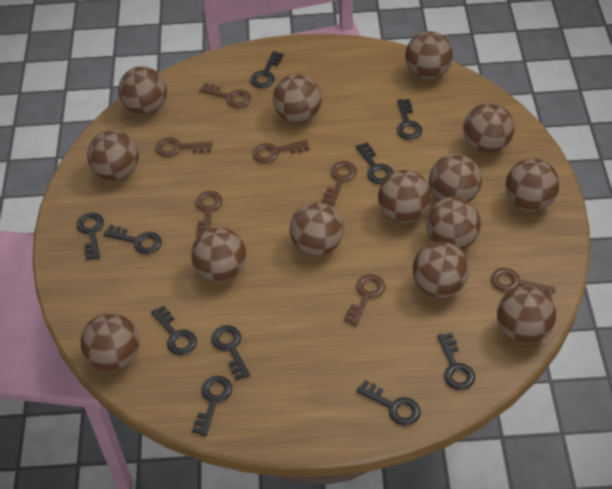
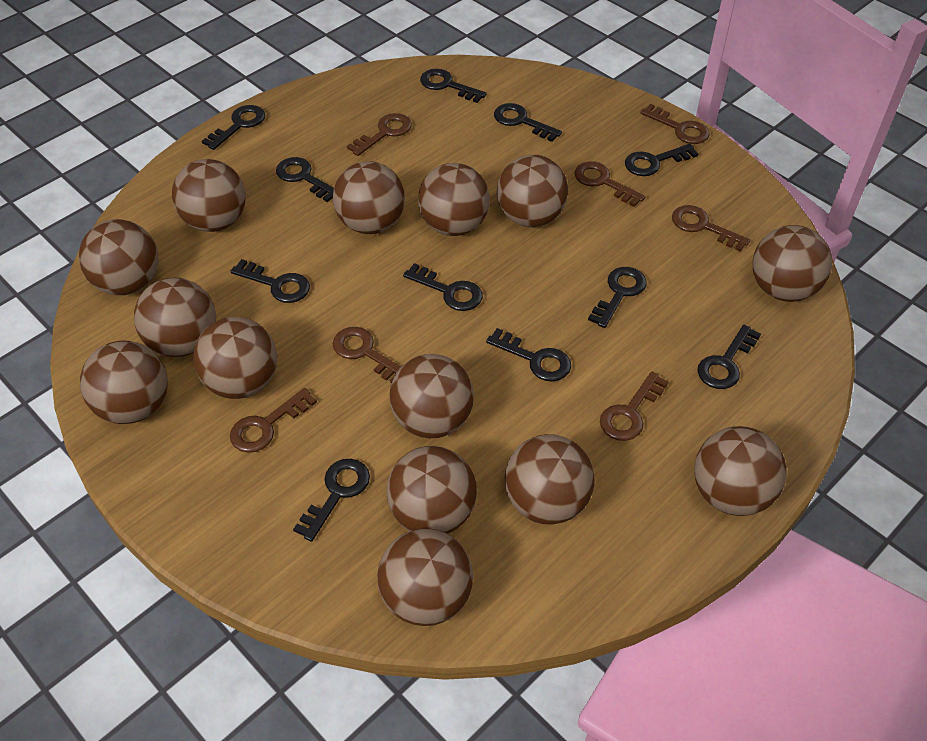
black key: [76,212,104,260] [104,225,162,254] [151,305,197,355] [192,376,232,436] [211,325,250,381] [250,51,284,88] [356,142,393,184] [356,380,421,426] [397,99,422,140] [437,332,475,390] = 10 -> [202,105,265,150] [230,259,310,303] [276,157,334,202] [293,459,370,542] [403,263,483,311] [420,69,487,103] [486,328,571,381] [494,103,562,142] [588,267,647,328] [625,144,698,176] [698,325,761,389] = 11

